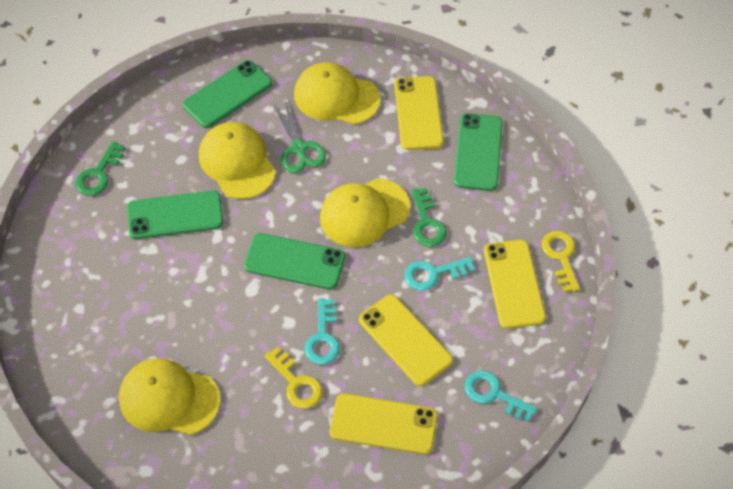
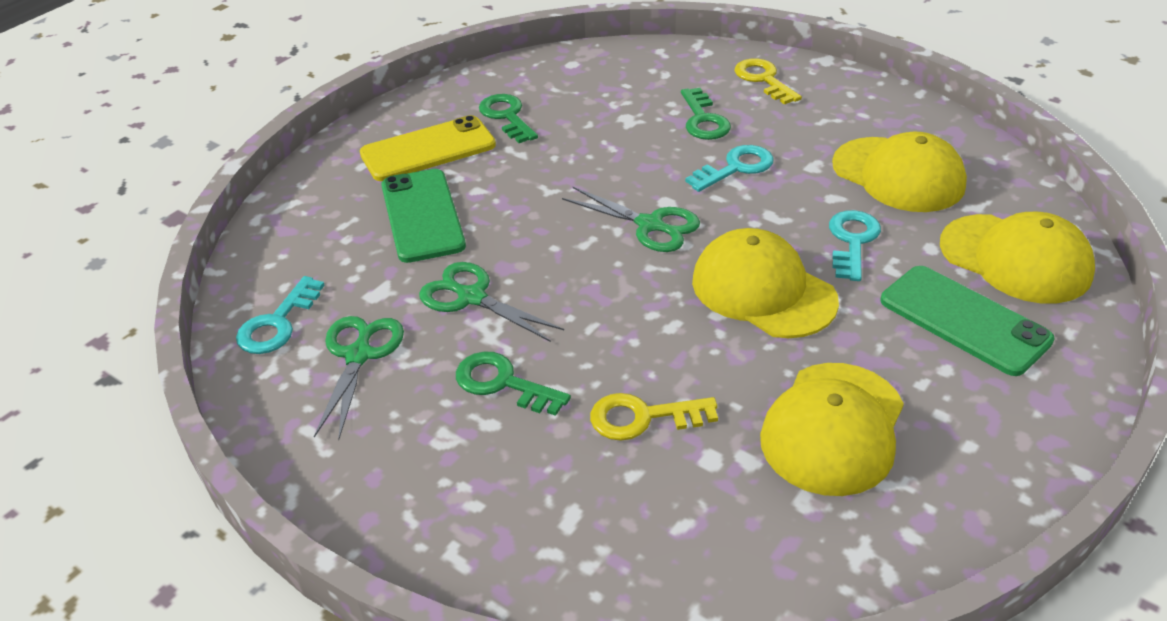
green key: [75,141,125,196] [412,188,447,247] = 2 -> [456,351,571,416] [479,94,538,143] [681,88,731,140] = 3
green phone: [127,190,223,239] [183,60,272,128] [244,233,345,290] [454,113,503,191] = 4 -> [381,169,466,263] [881,266,1055,376] = 2
green scissors: [273,100,326,173] = 1 -> [314,316,404,440] [419,262,564,342] [562,187,700,252] = 3
yellow phone: [330,393,438,455] [359,294,453,386] [394,76,444,150] [484,240,546,329] = 4 -> [360,115,496,181] = 1

